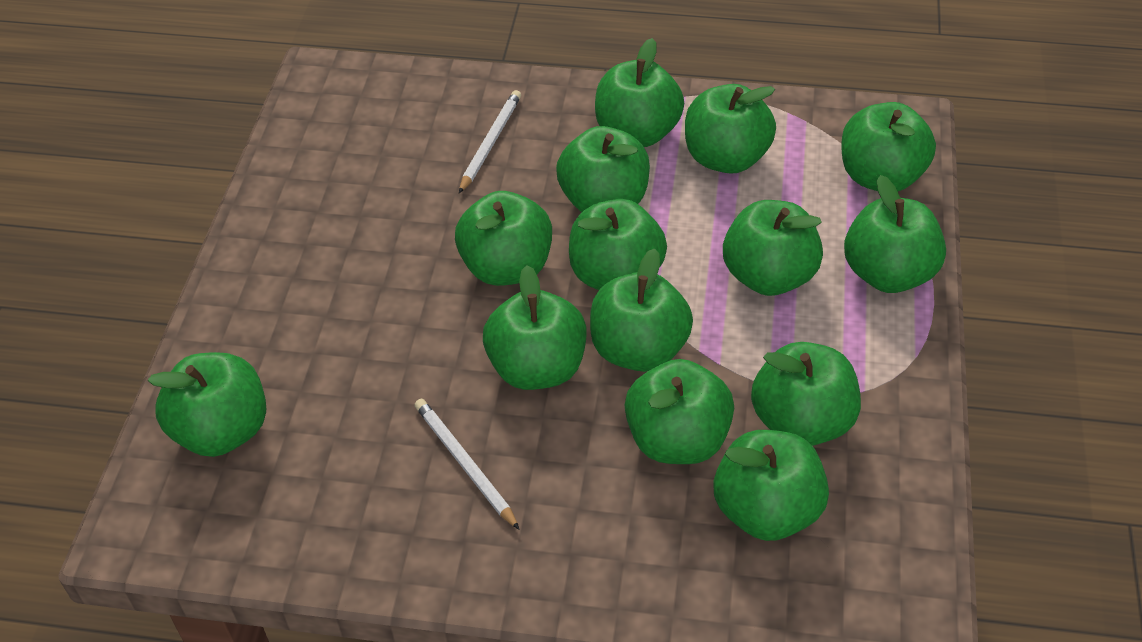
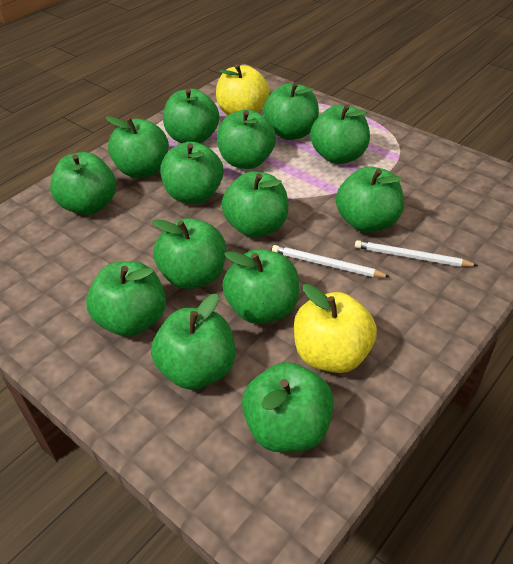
yellow apple: none = 0 -> [216,64,269,115] [294,284,377,373] = 2

